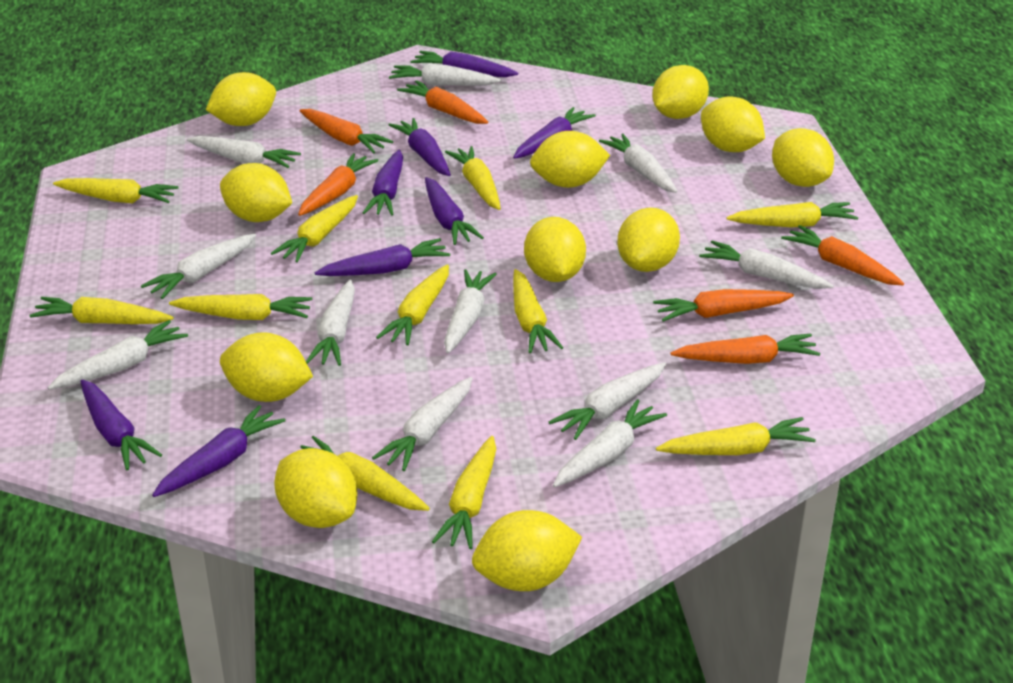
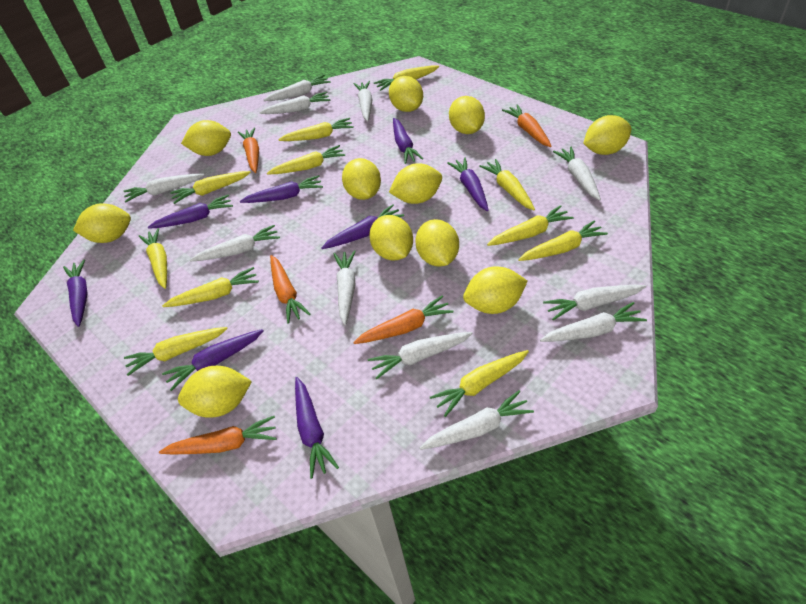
orange carrot: [298,153,378,216] [300,109,393,153] [397,80,488,124] [653,289,794,322] [670,334,820,364] [781,225,904,285] = 6 -> [159,416,277,454] [238,127,259,173] [270,255,310,324] [353,296,453,344] [502,104,552,147] = 5

